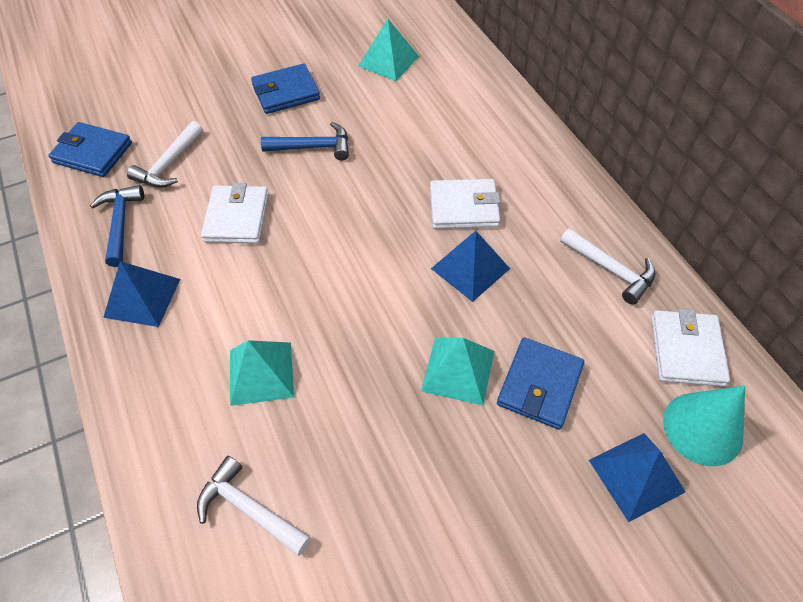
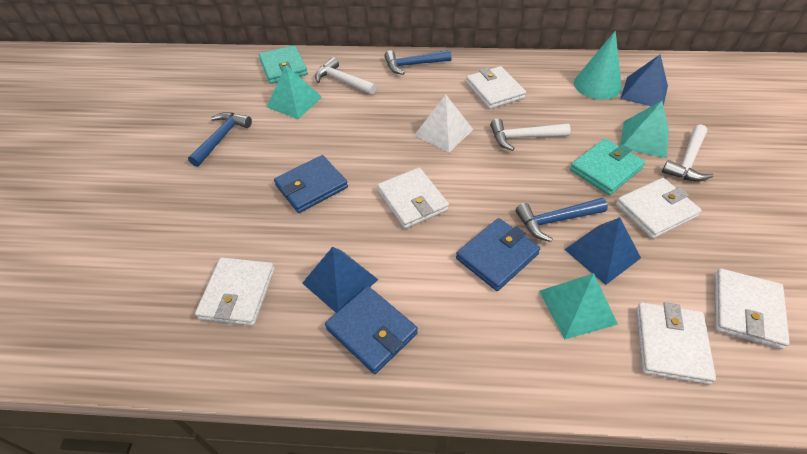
blue hammer: [90,185,144,267] [261,122,349,161] = 2 -> [188,112,252,167] [384,50,452,75] [516,198,608,242] = 3
turquoise wallet: none = 0 -> [259,45,308,84] [570,138,645,195] = 2
white pyramid: none = 0 -> [415,95,474,152] = 1
white wallet: [201,183,269,244] [430,179,500,229] [651,309,730,387] = 3 -> [195,257,275,326] [377,168,449,229] [466,66,526,109] [616,178,702,239] [636,302,716,385] [714,268,790,349] = 6

